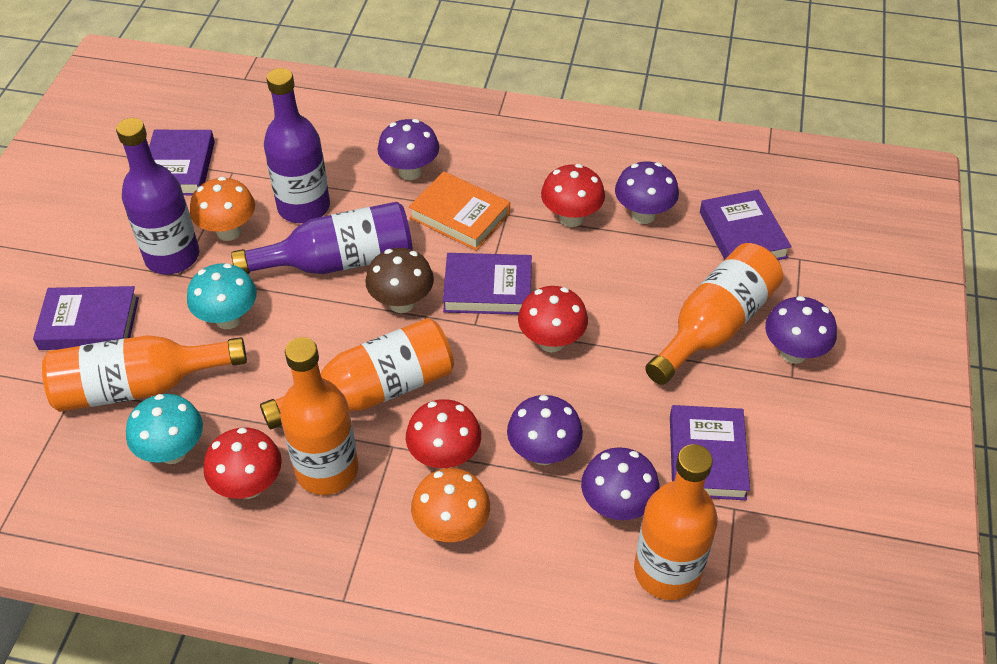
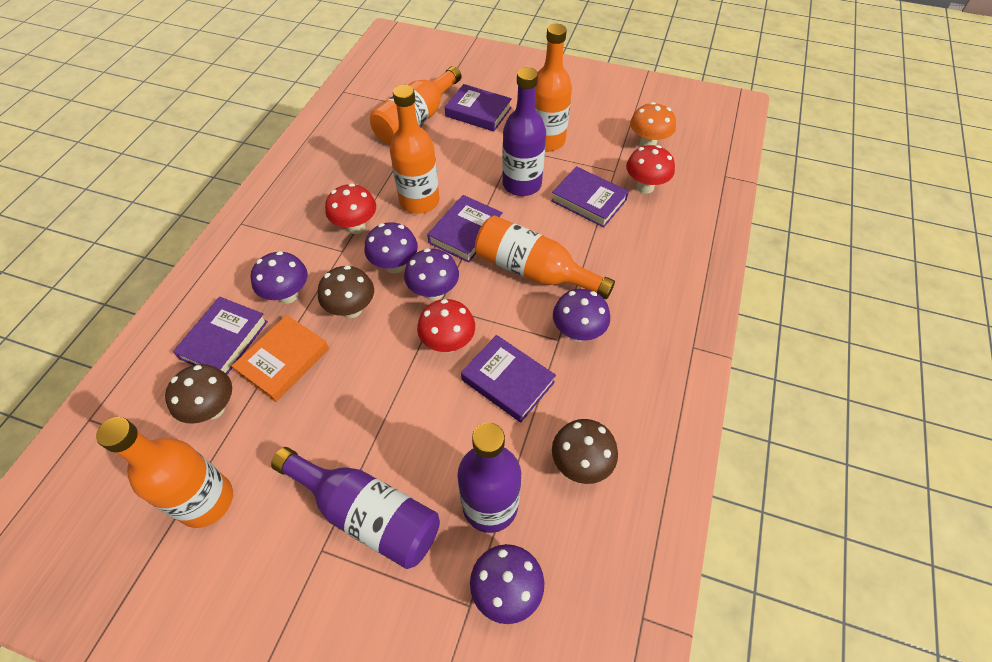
brown mushroom: [365,248,434,313] = 1 -> [165,364,232,424] [318,266,374,318] [552,419,618,484] = 3
orange mushroom: [190,177,255,241] [411,468,490,542] = 2 -> [630,102,676,147] = 1
red mushroom: [203,428,282,499] [406,399,481,469] [518,286,588,352] [541,164,605,227] = 4 -> [325,183,376,234] [417,299,475,353] [626,145,675,194] = 3
turquoise mushroom: [126,394,203,464] [187,263,257,329] = 2 -> none = 0

